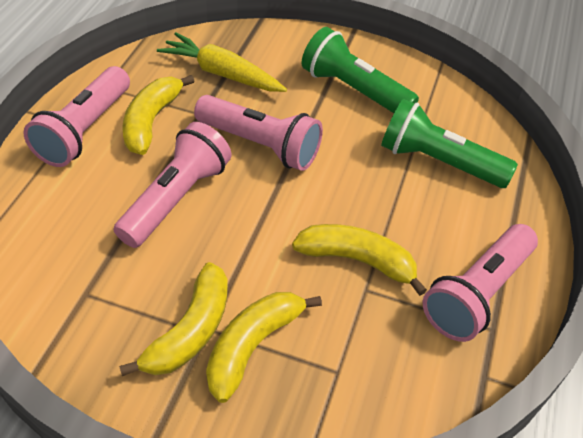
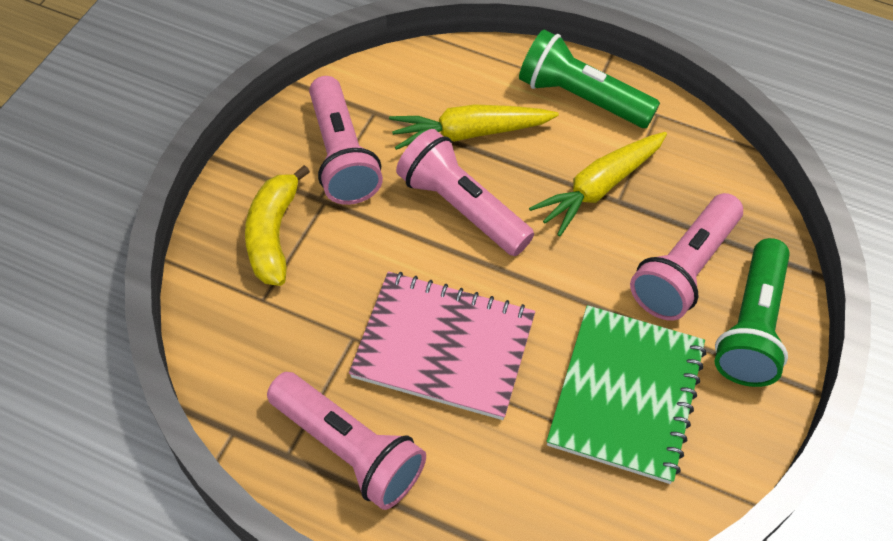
green notebook: none = 0 -> [546,305,706,484] = 1
pink notebook: none = 0 -> [349,272,535,420] = 1
yellow banana: [119,262,228,376] [122,75,195,155] [206,292,322,403] [292,224,427,296] = 4 -> [245,165,310,286] = 1
yellow carrot: [157,32,287,92] = 1 -> [389,104,559,150] [529,132,667,237] = 2

